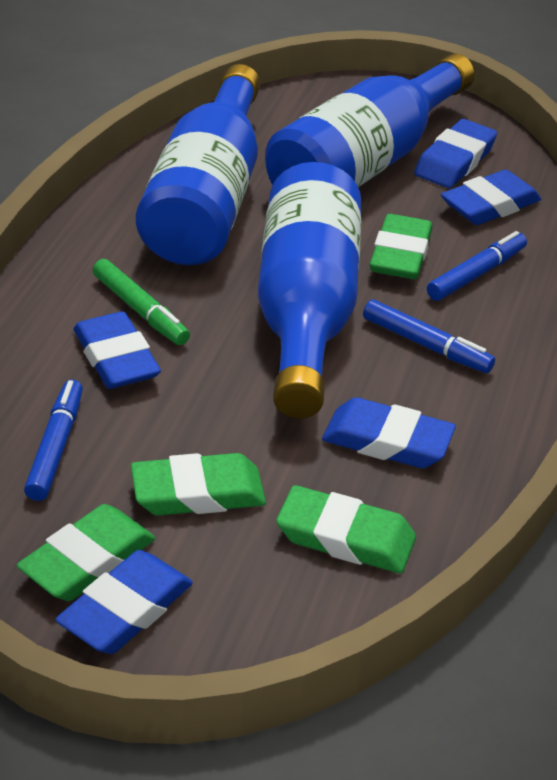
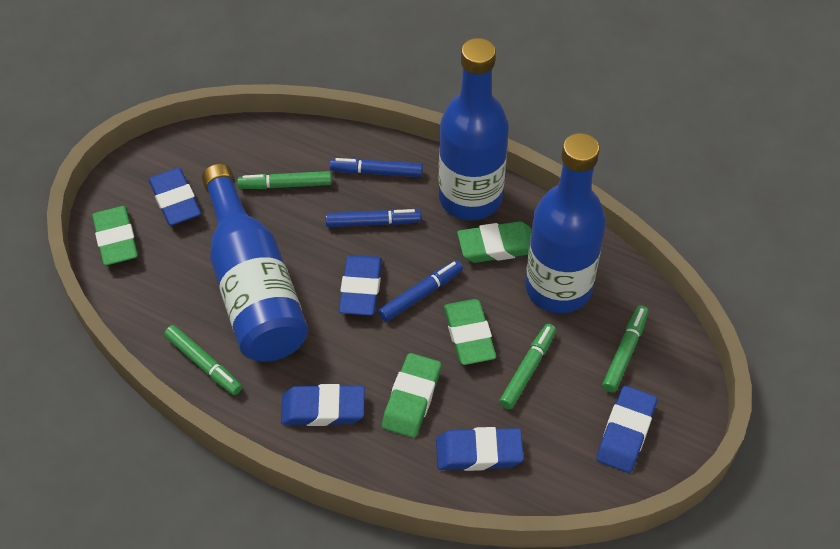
green marker: [93,259,190,345] = 1 -> [164,325,242,395] [237,171,332,189] [499,324,556,409] [602,306,649,392] = 4

